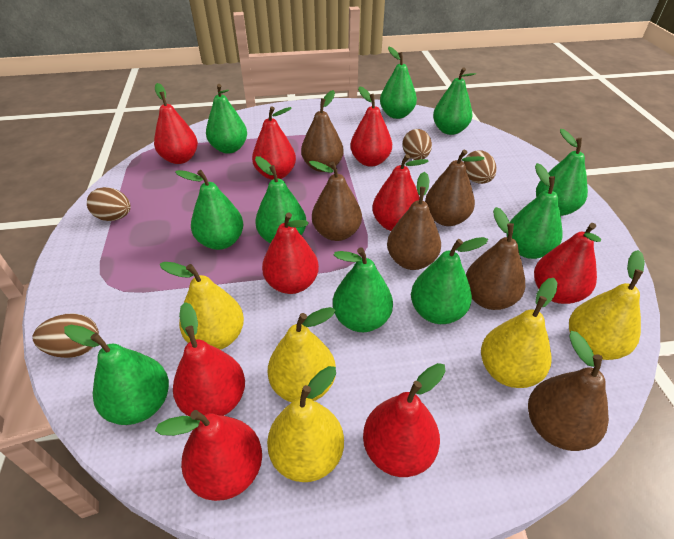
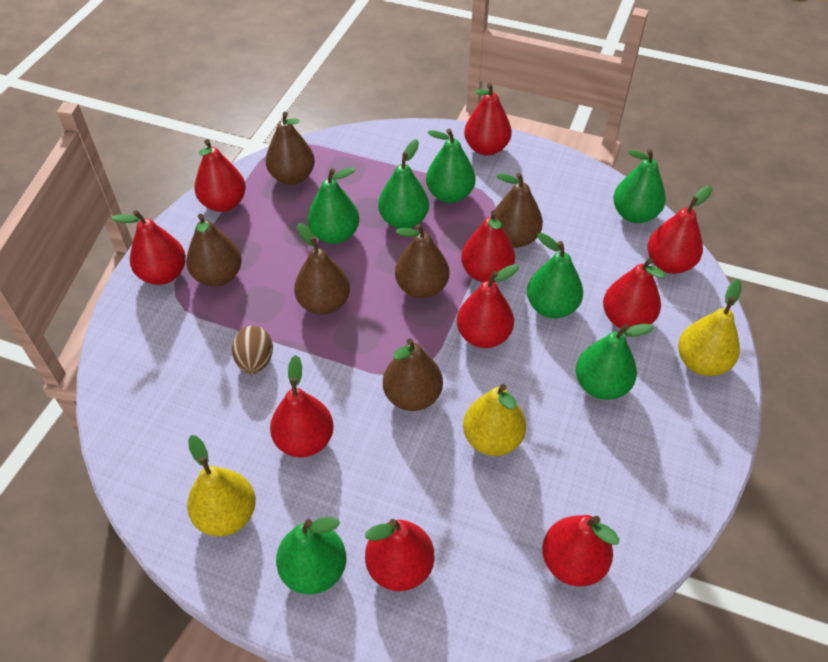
brown egg: [32,313,99,358] [87,187,131,221] [403,129,432,160] [464,150,497,184] = 4 -> [232,326,273,374] = 1
green pear: [64,325,169,425] [175,170,244,250] [206,84,247,154] [255,156,307,244] [333,248,393,332] [380,47,417,119] [411,237,488,324] [433,67,476,135] [507,163,563,259] [536,129,588,216] = 10 -> [276,517,346,594] [307,167,359,244] [378,139,429,229] [426,129,476,203] [527,233,583,318] [576,324,654,400] [613,149,666,223] = 7
red pear: [154,83,198,164] [155,410,262,501] [173,302,245,416] [252,107,296,180] [262,212,319,294] [350,86,392,167] [363,363,446,477] [372,154,429,231] [534,223,601,304] = 9 -> [111,210,186,285] [194,139,246,212] [270,355,334,458] [365,519,435,591] [457,264,519,348] [461,210,515,282] [464,83,512,156] [542,515,619,586] [603,258,666,328] [647,186,712,274] = 10
yellow pear: [160,262,244,350] [267,366,344,482] [268,307,336,402] [481,278,558,388] [569,250,645,360] = 5 -> [187,435,256,536] [463,384,526,456] [678,279,741,376] = 3

